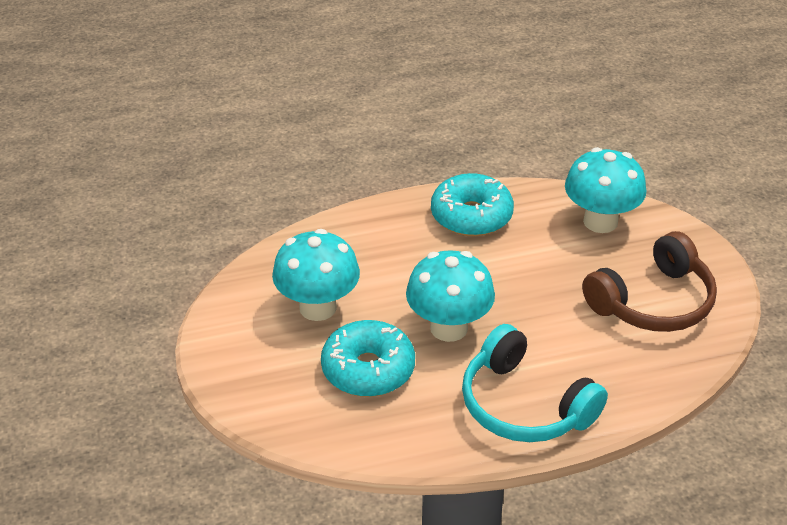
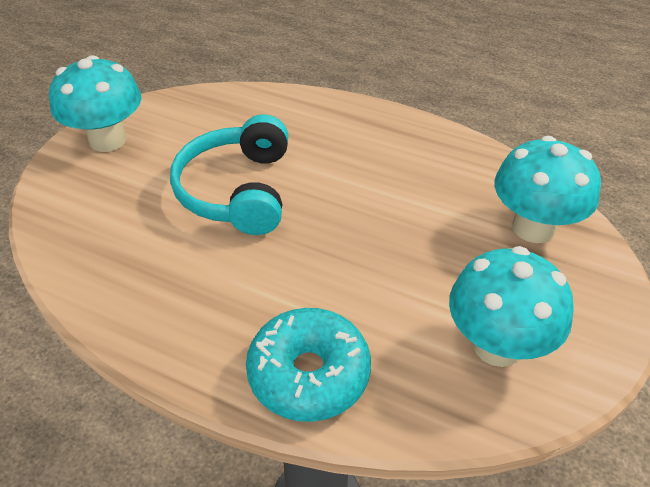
brown headphones: [582,231,717,332] = 1 -> none = 0
turquoise donut: [321,320,415,397] [431,173,514,236] = 2 -> [246,308,371,422] = 1

